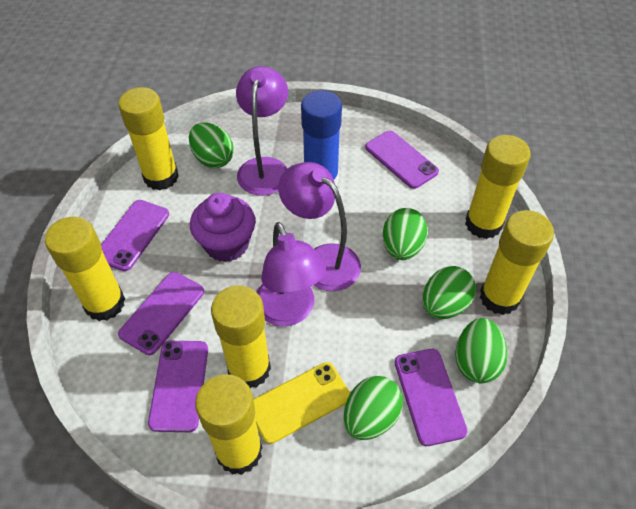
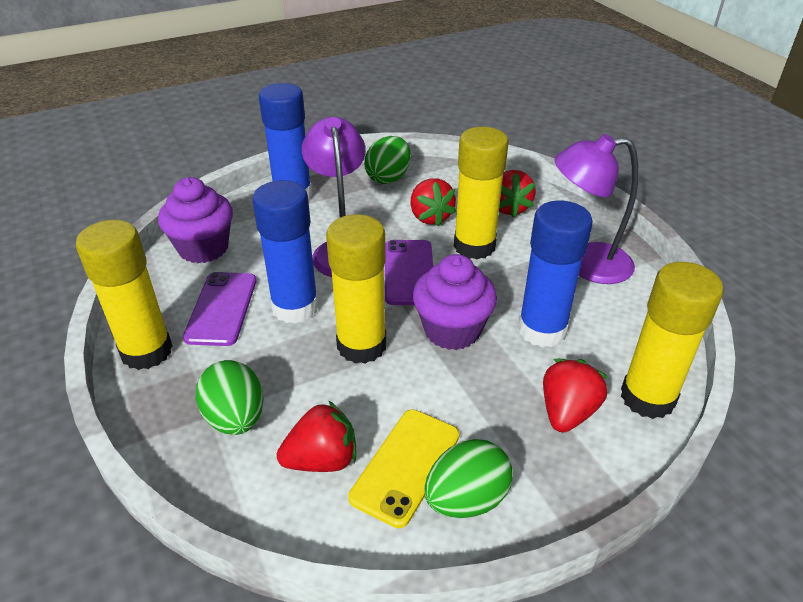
blue glue stick: [301,90,342,186] = 1 -> [252,180,319,324] [259,83,312,200] [518,201,593,347] = 3
green egg: [189,122,234,168] [344,376,403,440] [383,208,428,260] [423,266,476,319] [455,318,507,383] = 5 -> [196,360,264,435] [364,136,411,184] [424,439,513,518] = 3
purple cupcake: [190,193,256,262] = 1 -> [158,177,233,263] [413,254,497,350] = 2
purple lamp: [236,66,288,195] [257,222,326,326] [278,162,361,291] = 3 -> [302,117,366,277] [555,134,638,284] = 2
purple phone: [101,200,169,271] [118,272,204,355] [148,341,208,432] [365,131,439,189] [395,349,468,446] = 5 -> [183,272,257,346] [385,240,433,305] = 2
red strawberry: none = 0 -> [277,400,356,472] [410,178,456,226] [499,170,536,218] [543,359,608,432] = 4
yellow glue stick: [45,217,125,321] [118,87,179,190] [195,374,263,475] [211,285,271,388] [465,135,531,239] [480,210,554,315] = 6 -> [76,220,173,370] [326,214,386,364] [454,127,509,259] [621,262,724,419] = 4

